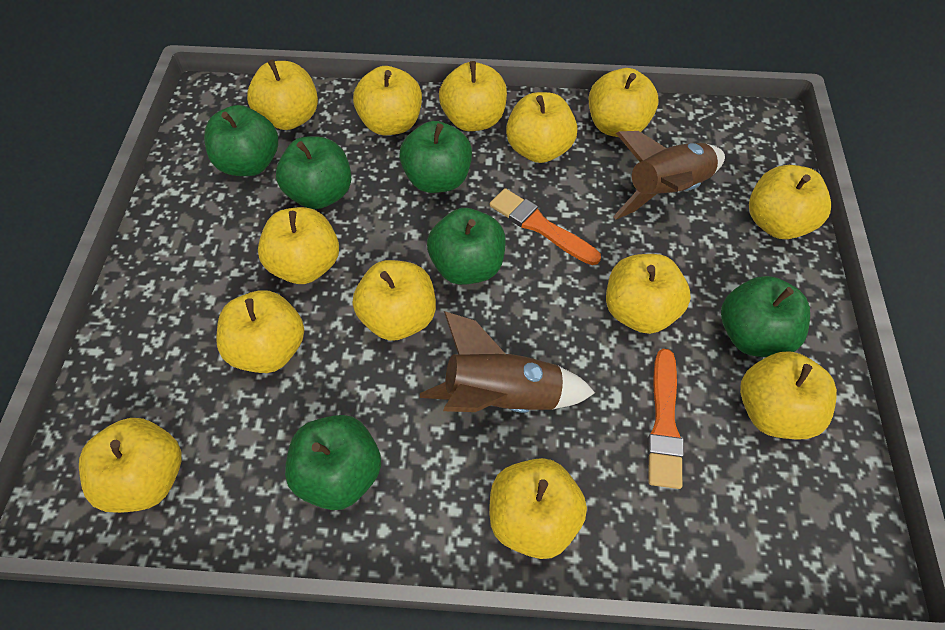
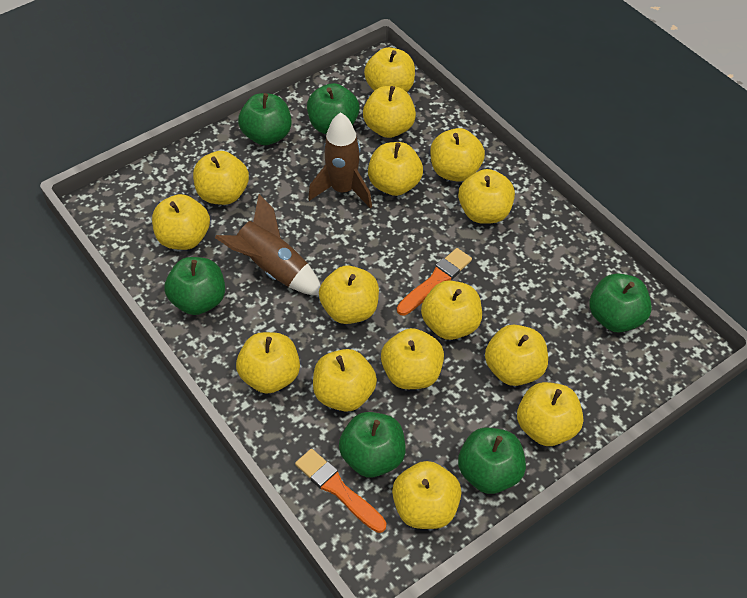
yellow apple: [79,418,182,513] [216,290,304,373] [247,60,318,130] [258,207,339,284] [353,66,422,135] [353,260,436,341] [439,61,507,131] [489,458,587,559] [506,92,578,163] [589,68,658,137] [606,254,691,334] [740,351,837,440] [749,165,831,239] = 13 -> [152,194,210,250] [193,151,249,205] [236,332,300,394] [313,349,377,412] [319,266,379,324] [363,86,416,138] [364,47,415,92] [368,142,423,196] [381,328,444,389] [392,461,462,529] [421,280,482,340] [430,128,485,182] [458,169,515,224] [485,325,548,386] [517,382,583,446] = 15

